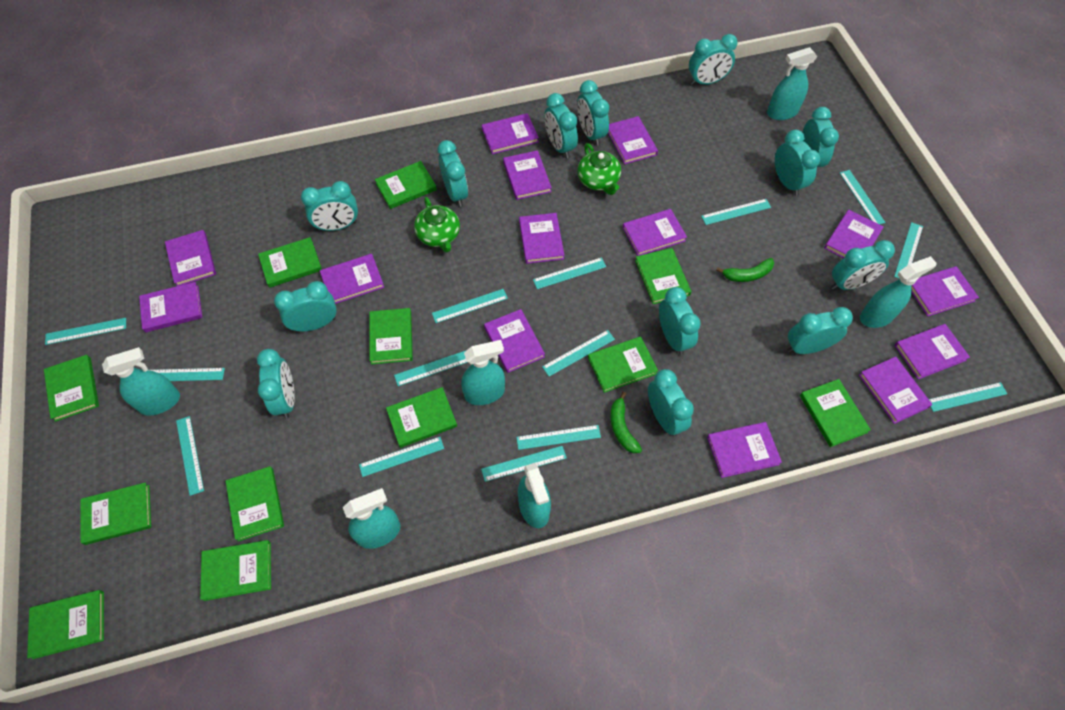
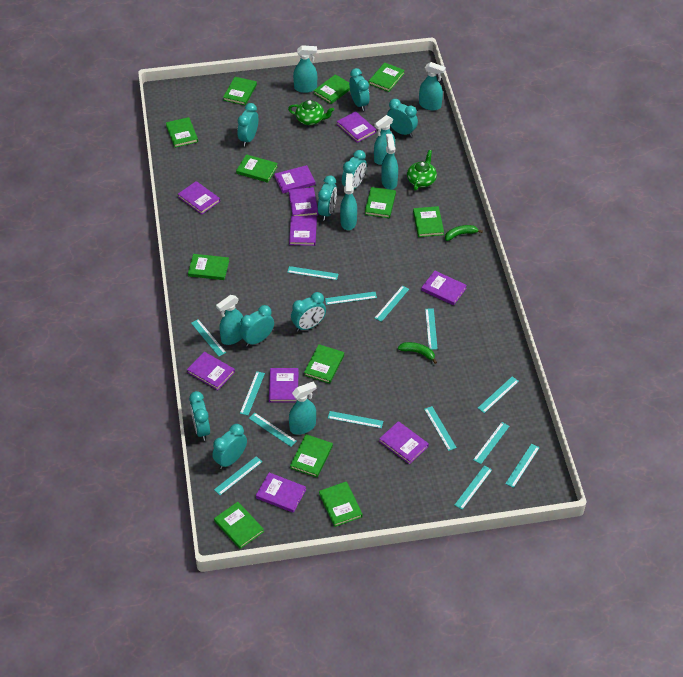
purple book: [139,282,202,332] [165,230,216,286] [320,254,384,304] [482,113,539,154] [484,309,545,373] [503,150,552,200] [519,213,564,264] [608,116,658,164] [623,209,687,256] [707,422,782,478] [824,210,884,258] [859,357,932,424] [894,324,970,380] [911,266,979,317] = 14 -> [178,181,220,215] [187,352,235,390] [256,472,306,513] [269,368,299,403] [275,165,315,193] [289,187,318,216] [289,216,317,246] [337,111,376,143] [379,421,429,464] [421,271,467,305] = 10
turquoise clock: [257,349,295,418] [274,281,337,332] [301,181,358,231] [437,140,468,207] [544,93,578,158] [577,80,609,146] [648,369,694,437] [659,287,701,355] [689,34,738,85] [775,130,820,196] [788,307,853,354] [802,107,839,167] [831,240,895,290] = 13 -> [189,391,210,441] [212,424,247,469] [238,103,258,146] [240,305,274,347] [291,292,326,332] [318,175,337,221] [342,150,367,189] [349,68,370,111] [387,99,418,137] = 9
turquoise spray bottle: [102,347,180,416] [343,488,401,549] [461,340,505,405] [518,463,551,528] [767,47,817,120] [860,256,937,328] = 6 -> [216,295,243,345] [289,382,316,435] [293,45,317,93] [340,173,357,230] [374,115,395,165] [381,134,398,190] [419,62,446,110] = 7

